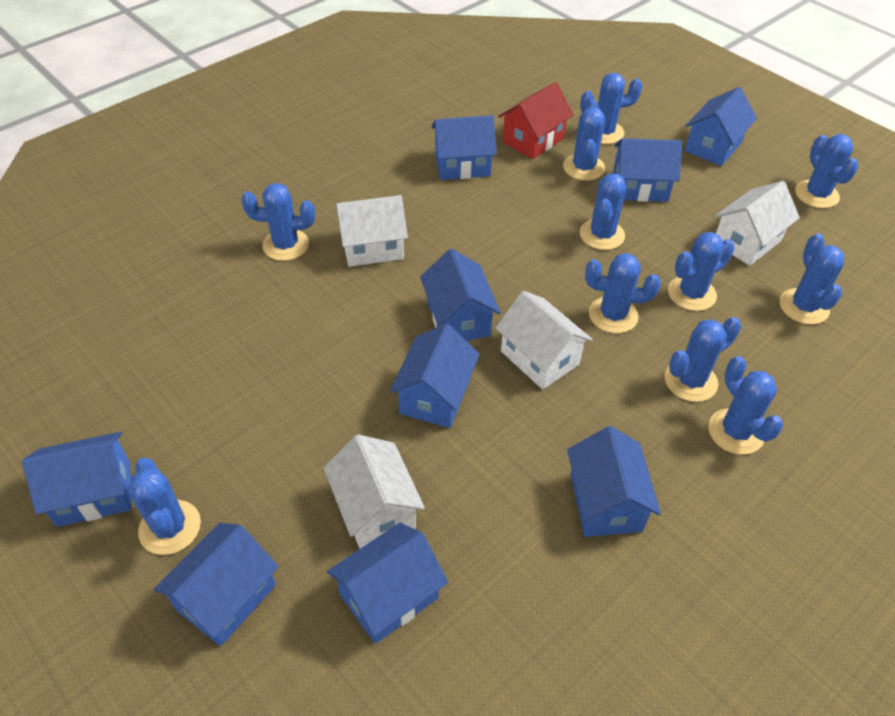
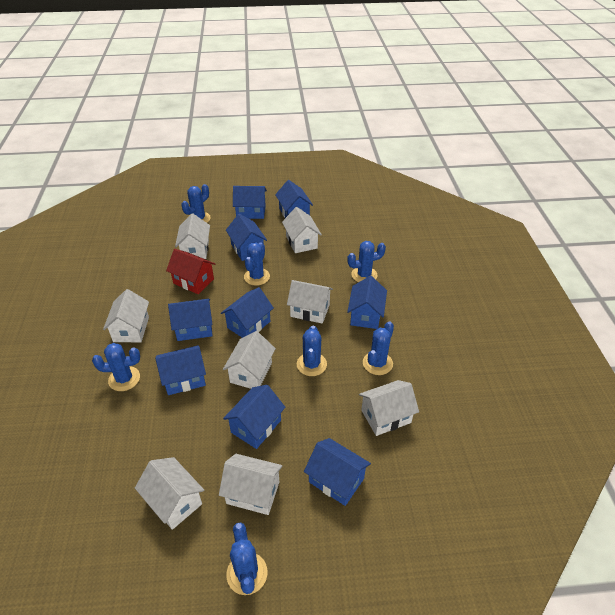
blue cactus: [128,458,201,555] [241,183,315,261] [563,100,605,181] [579,174,626,250] [580,73,642,144] [585,253,661,333] [665,317,741,402] [668,232,735,311] [708,356,784,455] [780,234,844,324] [795,134,858,208] = 11 -> [92,343,140,391] [181,184,211,223] [226,522,268,595] [244,242,270,286] [297,326,327,376] [347,241,386,282] [363,321,394,375] = 7
white house: [324,434,425,549] [335,195,408,267] [495,291,593,389] [714,181,800,266] = 4 -> [103,289,149,342] [135,457,204,530] [175,214,210,259] [219,454,283,515] [223,331,276,389] [282,207,322,253] [287,280,333,324] [359,380,419,436] = 8

